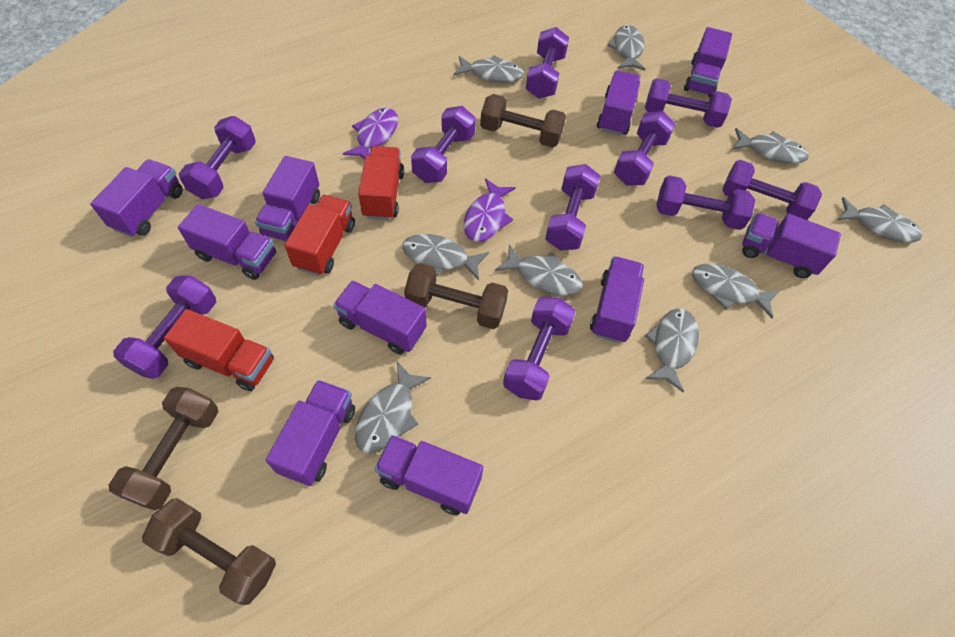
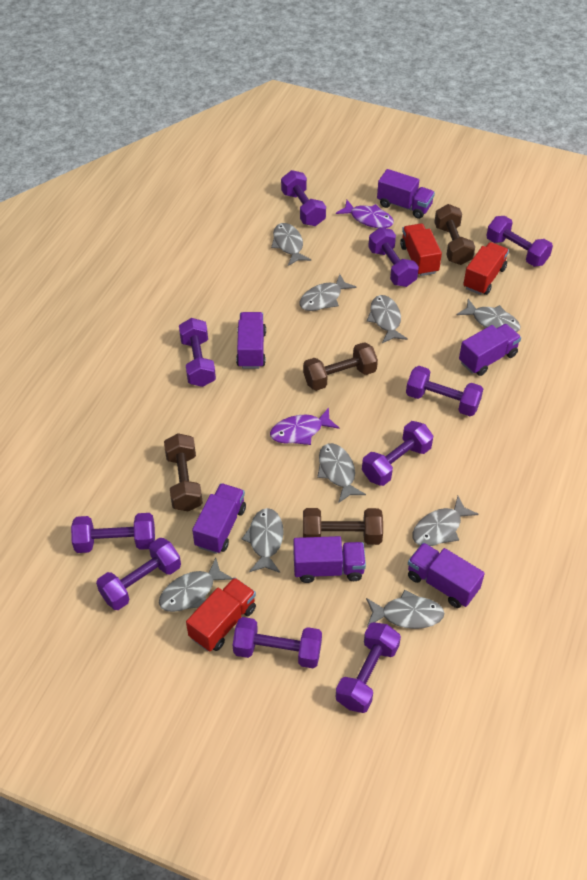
purple truck: [90,159,183,237] [178,204,276,280] [255,156,320,241] [266,380,355,486] [333,281,427,355] [375,435,483,515] [590,256,644,343] [597,71,640,135] [684,27,732,97] [742,213,841,278] = 10 -> [192,483,246,554] [236,312,266,369] [294,536,366,583] [377,169,435,219] [408,543,485,608] [459,324,521,376] = 6

